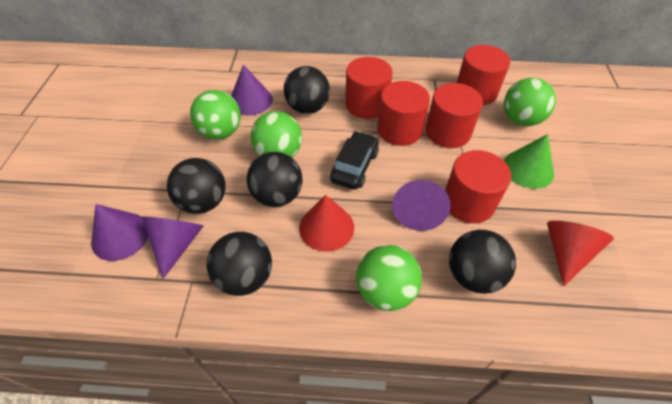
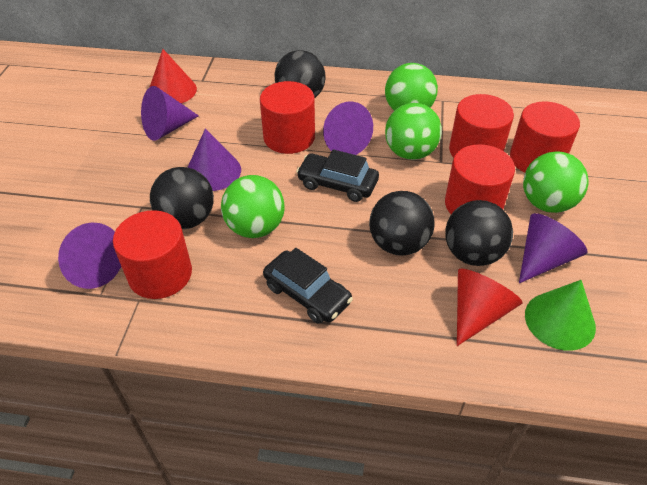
black ball: [167,158,225,214] [207,232,272,296] [247,152,303,207] [284,66,330,114] [449,230,516,294] = 5 -> [150,167,214,229] [275,50,326,98] [369,191,435,256] [445,200,513,266] = 4
black car: [330,131,379,189] = 1 -> [263,248,353,324] [296,149,379,202] = 2
purple cone: [91,204,148,261] [142,216,203,279] [231,64,273,116] [392,180,450,231] = 4 -> [58,223,121,289] [141,86,199,141] [188,129,241,191] [323,101,373,155] [519,213,588,283] = 5

